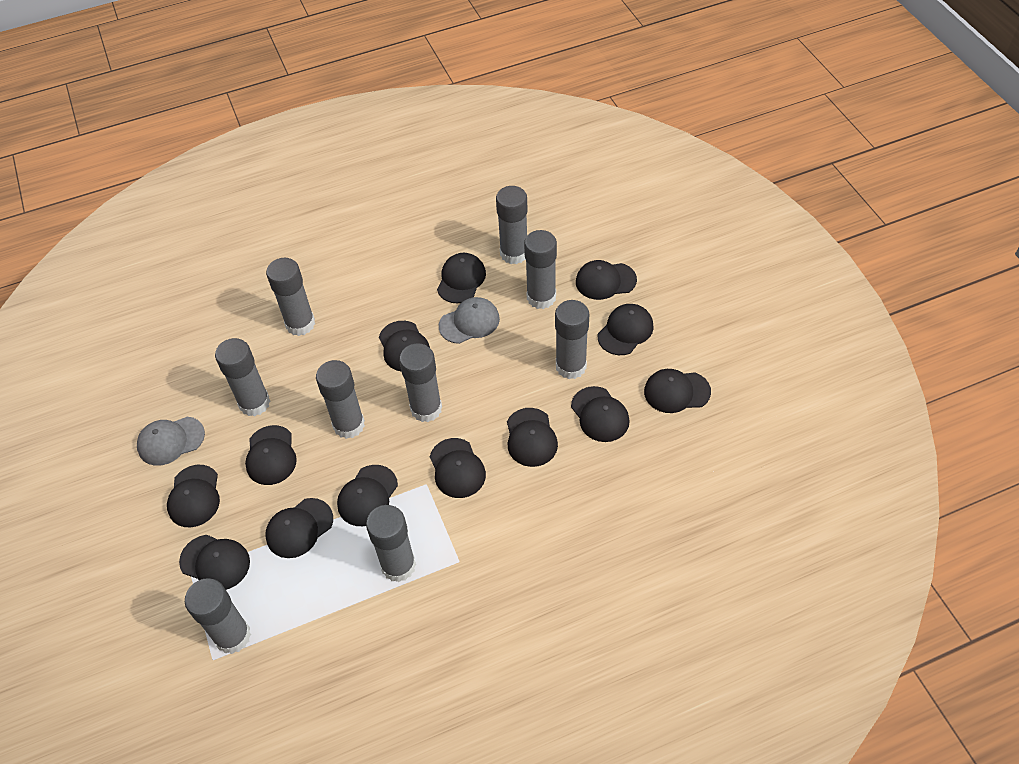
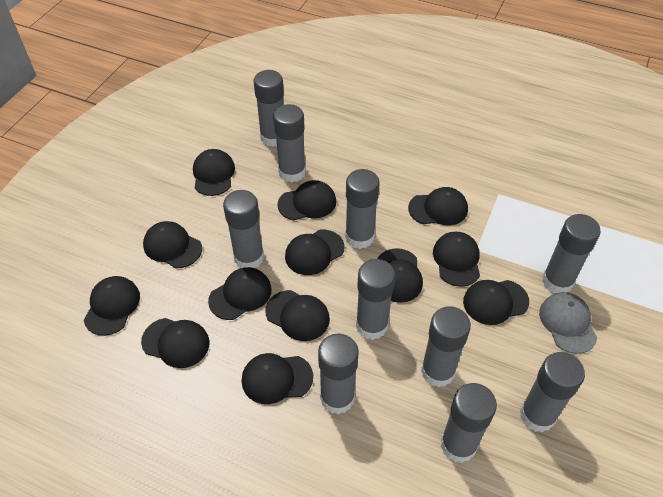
grey cap: [137,417,205,466] [439,297,500,344] = 2 -> [539,292,597,354] = 1
grey glue stick: [185,578,251,654] [215,338,270,416] [266,258,315,336] [316,360,365,439] [366,505,416,582] [399,343,442,422] [496,186,528,264] [524,230,557,309] [555,300,589,379] = 9 -> [223,190,264,268] [254,70,284,147] [273,104,306,182] [318,334,359,414] [345,169,380,249] [356,259,395,340] [421,306,471,387] [441,383,497,463] [520,352,585,432] [542,214,601,293] = 10

